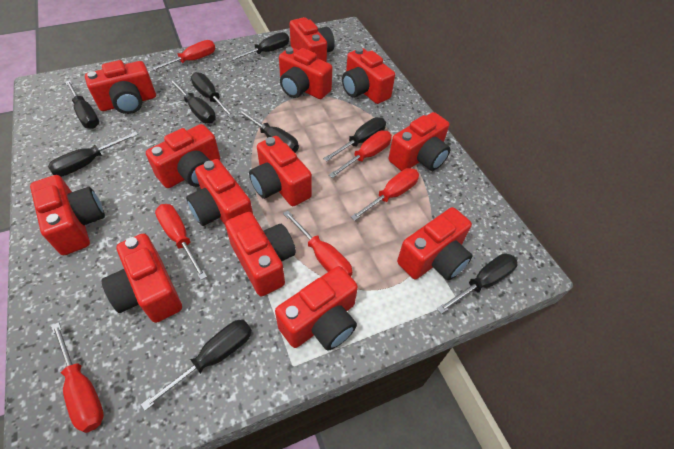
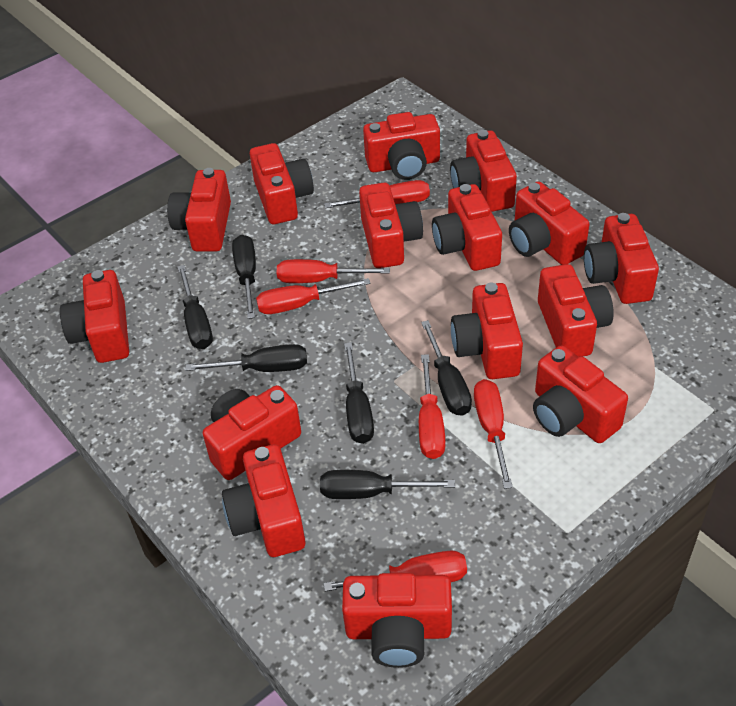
black screwdriver: [48,131,138,177] [65,80,99,129] [141,320,252,411] [169,79,216,123] [191,72,235,118] [228,32,289,62] [237,109,299,153] [323,117,386,161] [437,253,518,314] = 9 -> [177,265,213,349] [185,344,307,372] [232,235,256,319] [320,470,455,499] [344,342,374,444] [421,320,472,416] = 6
red camera: [30,175,105,255] [85,60,156,114] [102,233,182,323] [146,124,220,188] [186,159,253,226] [225,212,296,296] [249,136,312,206] [275,266,358,351] [279,47,332,99] [289,17,335,62] [342,47,395,104] [389,112,450,171] [397,207,473,280] = 13 -> [60,270,129,363] [167,168,231,252] [203,385,301,480] [222,444,305,557] [250,143,314,224] [342,573,452,668] [359,183,423,268] [363,112,440,180] [432,184,502,271] [450,130,517,212] [451,283,523,379] [509,181,589,265] [533,345,628,443] [538,264,614,357] [584,213,659,304] = 15

